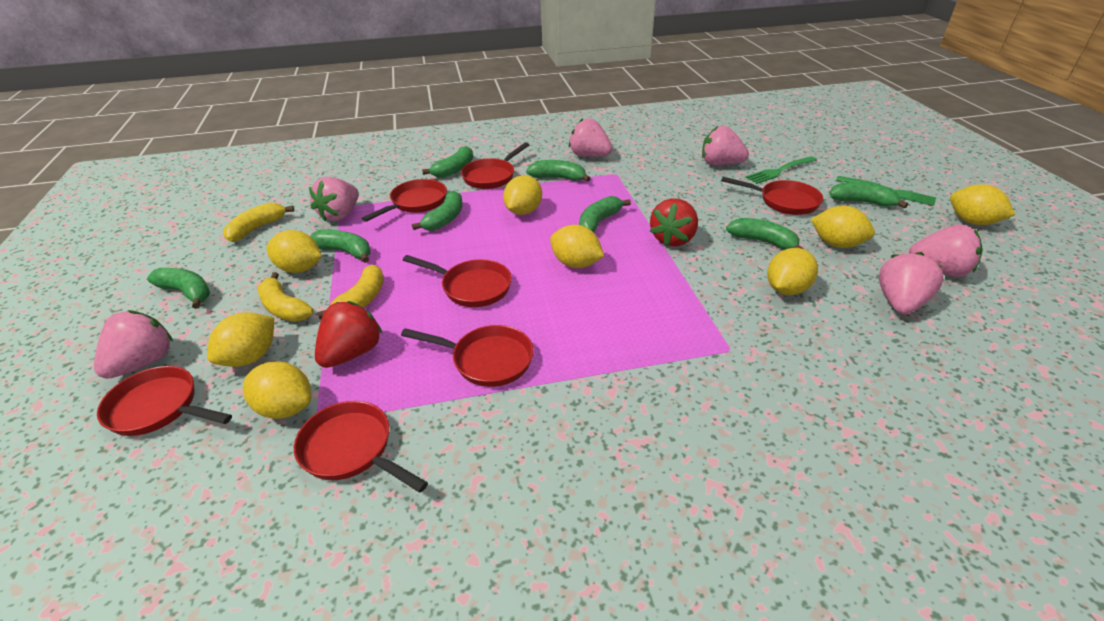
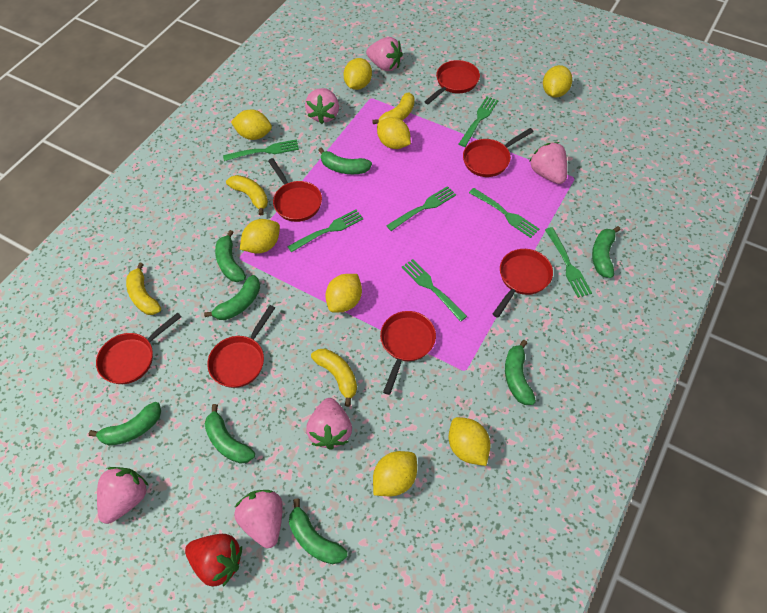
green fork: [745,156,817,184] [836,176,936,206] = 2 -> [223,139,299,161] [287,209,363,253] [386,186,456,231] [401,259,467,322] [459,97,498,147] [469,188,539,238] [545,227,592,298] = 7
red strawberry: [315,301,383,368] [650,198,698,247] = 2 -> [185,534,242,587] = 1
yellow banana: [223,202,294,242] [258,272,314,322] [317,265,384,319] = 3 -> [126,262,161,315] [226,175,268,215] [311,349,357,407] [372,92,415,124] = 4

